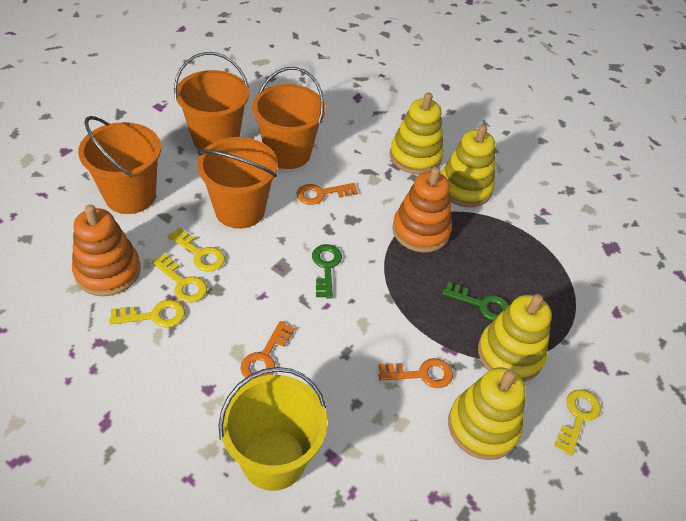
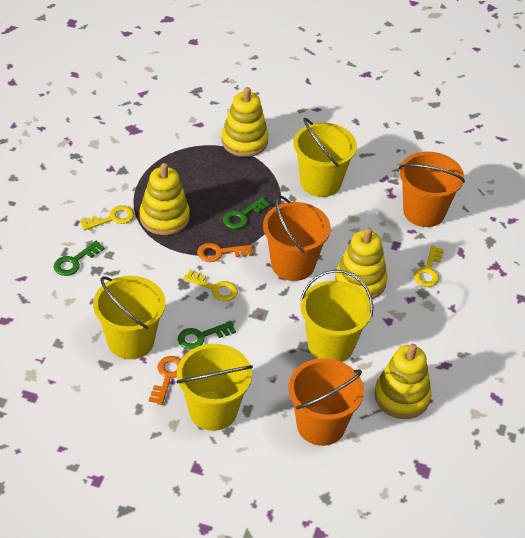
green key: [312,244,342,299] [442,282,509,320] = 2 -> [54,241,105,276] [178,321,236,350] [223,197,270,229] = 3
orange bucket: [78,116,161,214] [174,52,249,150] [197,137,278,229] [252,67,326,169] = 4 -> [263,196,331,281] [289,358,364,446] [399,152,465,227] = 3
orange key: [241,321,295,380] [296,183,358,205] [379,358,453,388] = 3 -> [149,356,181,405] [197,243,253,262] = 2
orange stacking toy: [72,205,141,296] [392,167,452,253] = 2 -> none = 0
yellow bucket: [219,367,327,491] = 1 -> [93,276,166,359] [176,344,253,431] [293,118,357,197] [300,270,373,362] = 4
yellow key: [109,300,185,327] [152,254,207,303] [168,227,225,271] [555,390,601,456] = 4 -> [80,205,134,230] [183,270,238,301] [414,246,444,287] = 3

